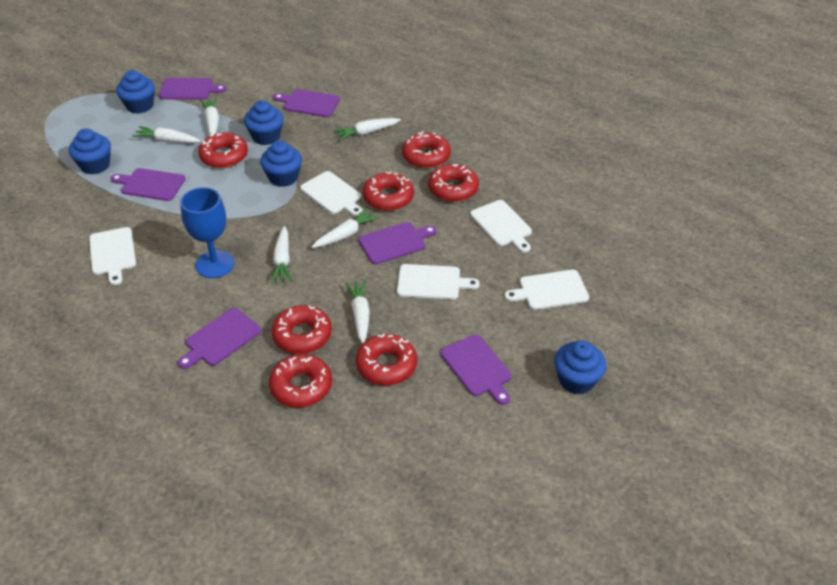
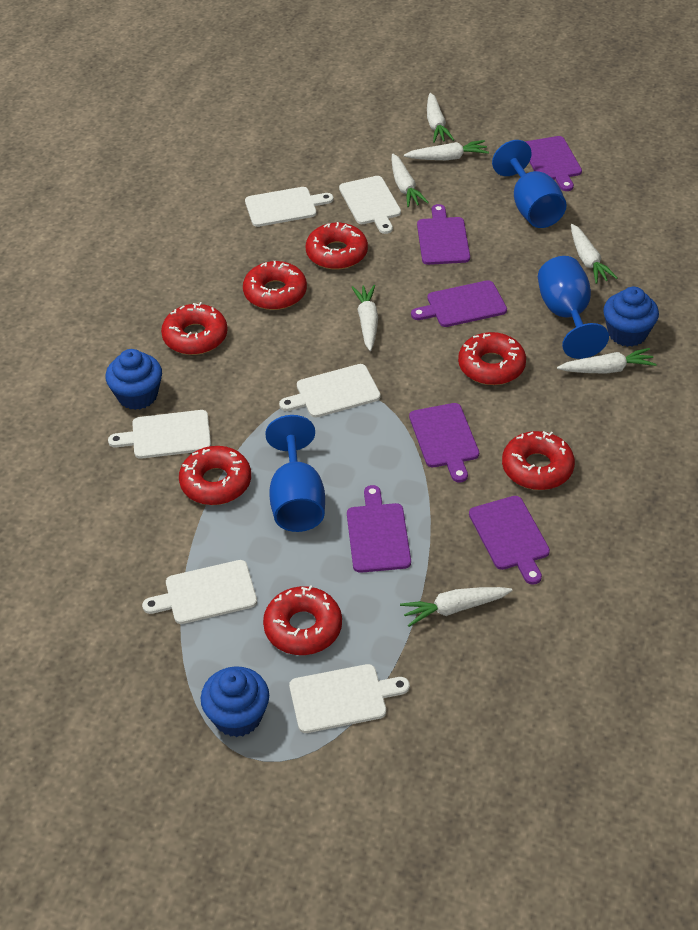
blue cupcake: [69,128,111,175] [116,70,155,114] [244,100,284,145] [260,140,302,187] [554,341,606,394] = 5 -> [106,349,162,410] [201,666,269,737] [603,287,659,347] = 3
blue goblet: [180,187,234,278] = 1 -> [265,415,325,532] [492,140,566,228] [538,256,609,359] = 3
white carrot: [132,126,201,143] [200,97,219,135] [271,226,292,283] [312,208,379,248] [334,118,401,140] [345,280,370,344] = 6 -> [351,285,378,351] [391,154,429,208] [400,587,512,627] [404,140,489,160] [427,93,454,143] [557,348,657,374] [571,224,617,284] = 7
white cutting board: [89,227,136,285] [300,171,363,216] [397,264,480,300] [470,200,532,253] [504,270,589,310] = 5 -> [108,410,211,459] [142,560,257,624] [245,187,333,227] [279,364,381,418] [289,664,410,733] [339,176,401,234] = 6

